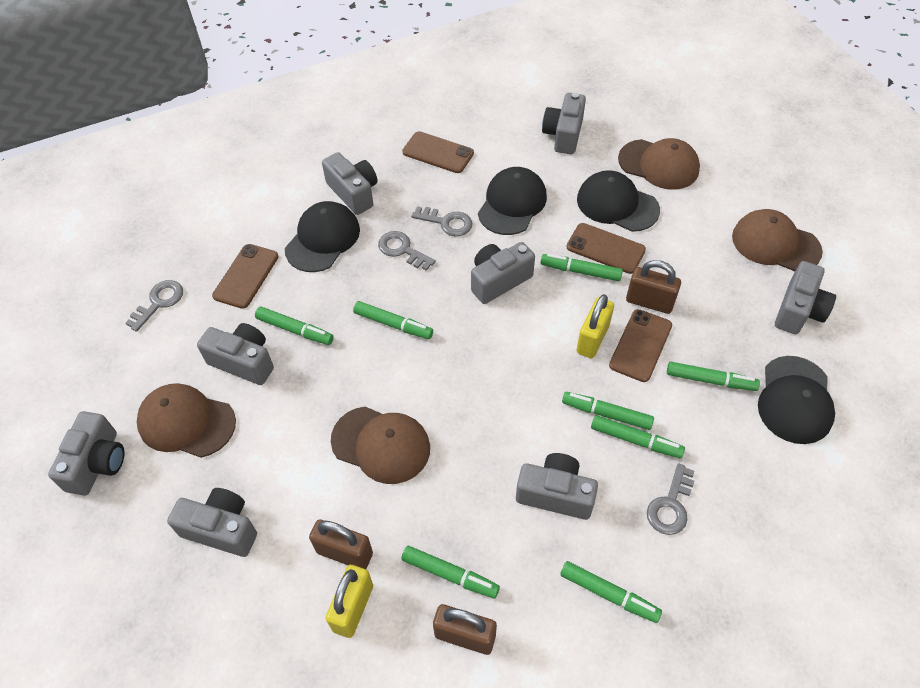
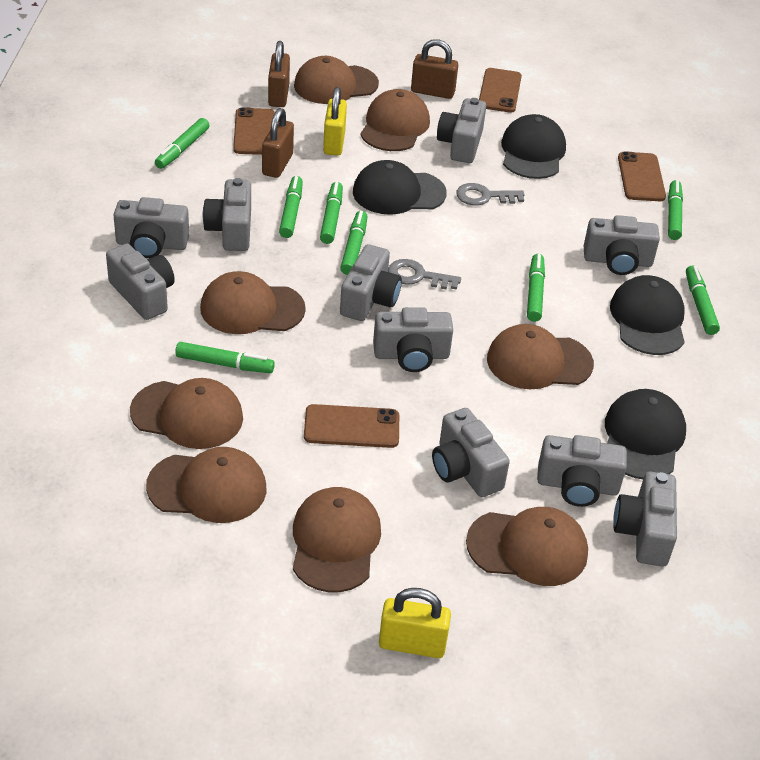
brown cap: [137,383,236,458] [331,407,430,484] [618,138,700,190] [732,209,823,271] = 4 -> [130,378,243,449] [146,447,267,523] [200,271,306,334] [293,487,381,592] [294,56,379,104] [360,89,430,151] [466,507,588,586] [487,324,594,389] = 8
grey camera: [48,411,125,496] [167,488,257,557] [197,323,274,385] [322,152,378,215] [471,242,535,304] [516,453,598,520] [542,92,586,154] [775,261,836,334] = 8 -> [106,244,175,320] [114,197,189,258] [203,178,251,251] [340,244,402,321] [373,307,453,372] [432,408,510,497] [437,98,486,163] [537,435,627,507] [584,215,660,275] [613,471,677,567] = 10
grey key: [126,280,183,332] [378,231,436,271] [411,206,473,236] [647,463,694,535] = 4 -> [388,259,461,290] [456,183,525,206] = 2

